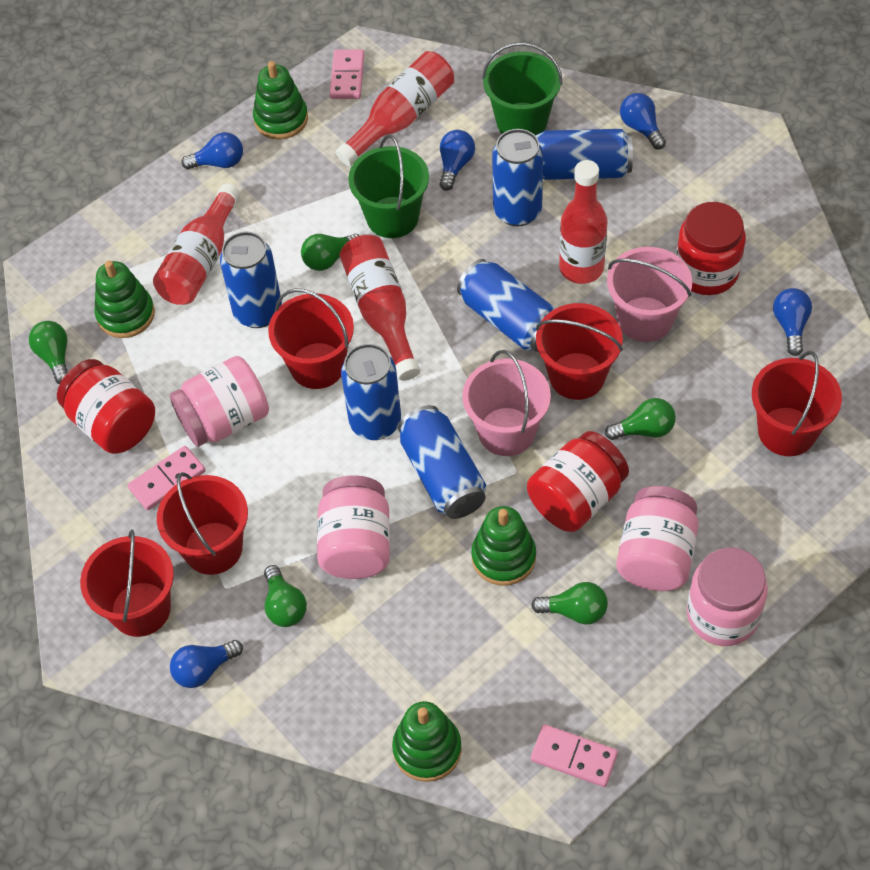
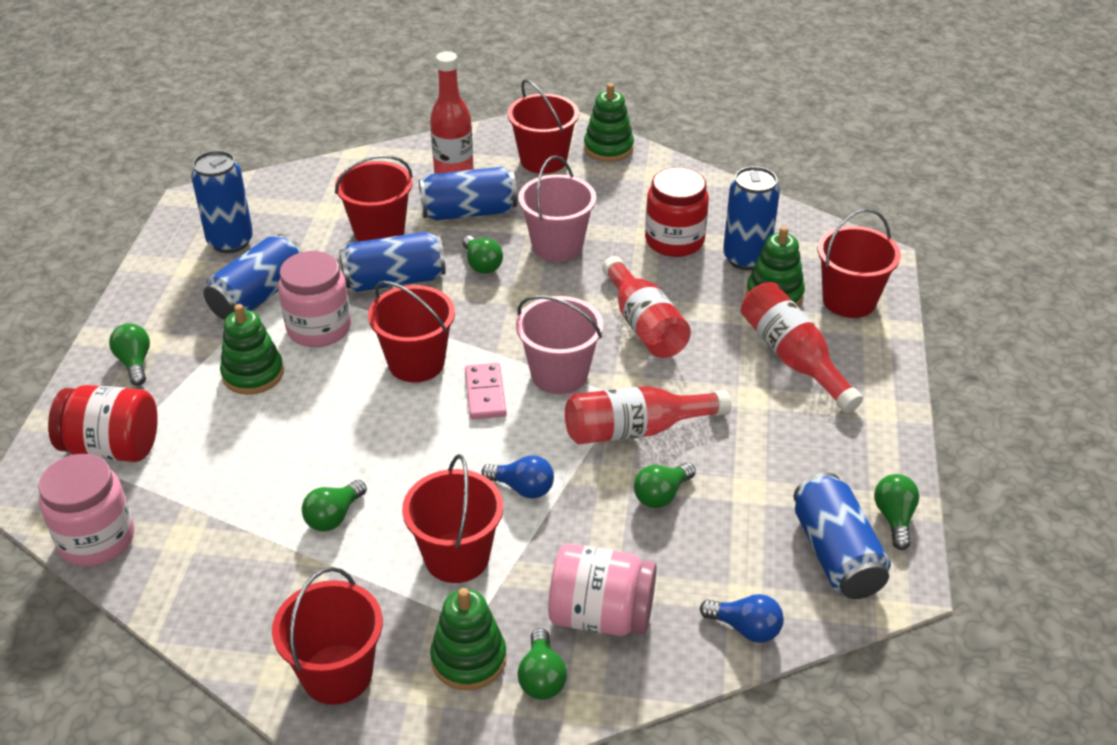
blue light bulb: [170,640,243,688] [181,132,243,170] [440,130,475,191] [620,93,666,149] [773,288,812,356] = 5 -> [481,455,554,499] [700,594,784,643] = 2
green bucket: [348,134,429,238] [482,42,563,135] = 2 -> none = 0
green light bulb: [29,321,68,384] [264,565,307,627] [301,234,360,271] [531,582,608,625] [605,398,676,440] = 5 -> [109,323,150,386] [302,480,367,532] [462,236,503,274] [518,628,567,700] [634,463,696,508] [874,474,919,550] = 6
pink domino: [127,446,206,511] [330,49,364,99] [531,724,618,787] = 3 -> [465,363,507,419] = 1
pink jar: [170,356,269,447] [317,475,390,579] [616,486,699,591] [687,548,768,646] = 4 -> [38,454,134,566] [278,251,351,347] [548,544,657,636] = 3
red bucket: [80,529,174,637] [157,472,248,575] [268,288,354,389] [536,303,623,400] [752,351,842,456] = 5 -> [272,567,383,705] [335,155,413,242] [368,281,455,382] [402,454,503,583] [507,79,579,174] [818,208,901,318] = 6
red jar: [57,359,155,454] [527,431,629,532] [676,202,746,295] = 3 -> [48,385,158,462] [645,167,709,257] = 2

